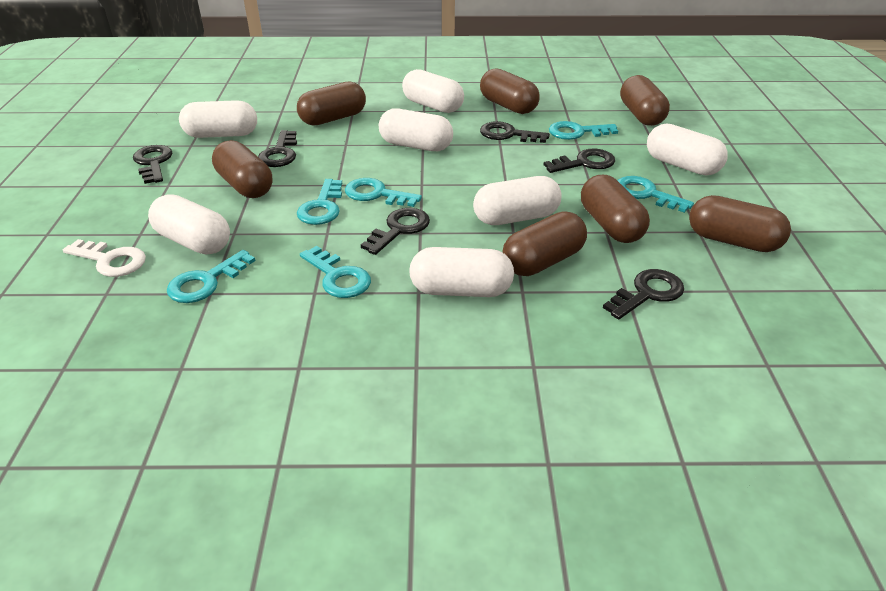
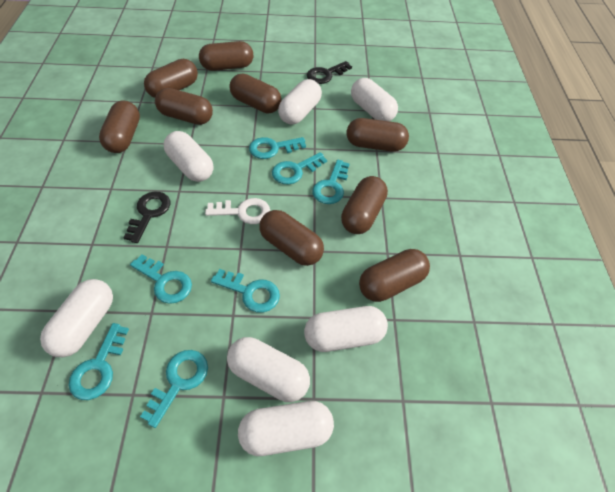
black key: [133,145,172,184] [258,130,297,167] [361,208,430,255] [480,121,550,143] [544,149,615,173] [603,269,684,320] = 6 -> [123,192,170,243] [307,61,352,84] = 2
brown capsule: [212,140,272,198] [297,82,366,126] [480,68,540,114] [502,212,587,276] [581,175,650,243] [620,75,670,126] [689,195,791,252] = 7 -> [99,100,140,153] [144,59,198,98] [155,88,213,125] [199,41,253,71] [230,74,282,114] [259,210,324,266] [341,176,388,234] [347,118,409,152] [359,249,430,302] = 9
turquoise key: [167,250,255,303] [297,179,342,225] [300,246,371,298] [345,178,422,207] [549,121,618,140] [617,176,694,213] = 6 -> [68,323,129,400] [130,254,192,304] [140,350,208,428] [211,269,280,313] [249,137,306,159] [272,152,327,185] [312,160,350,204] = 7

